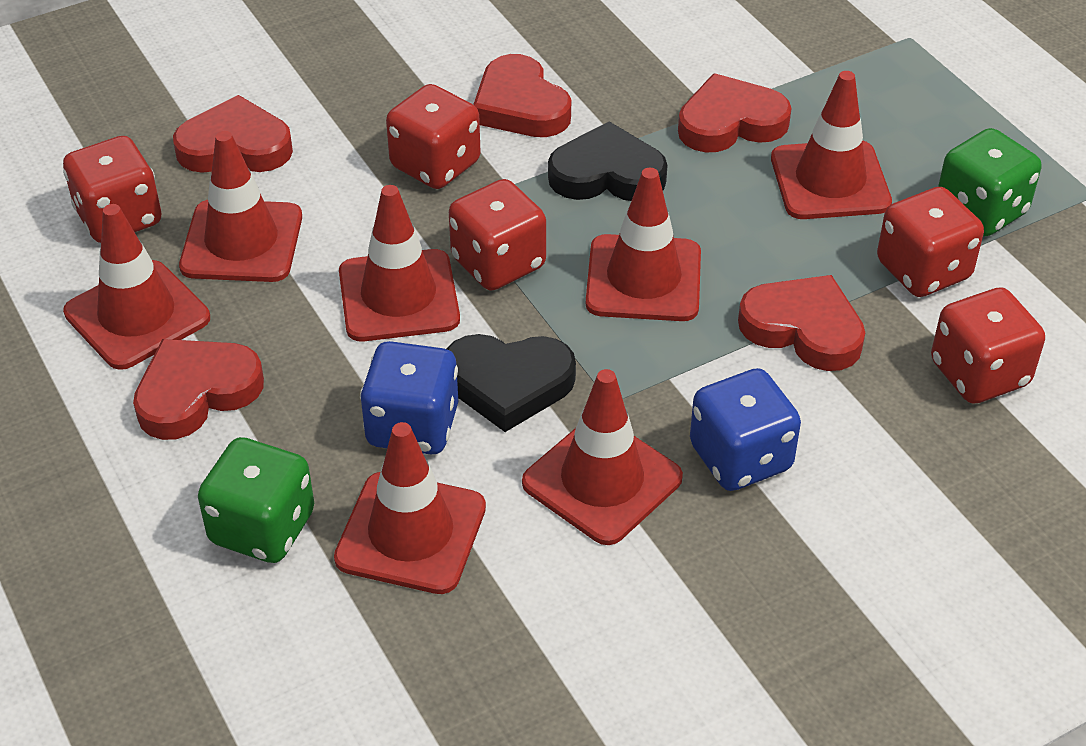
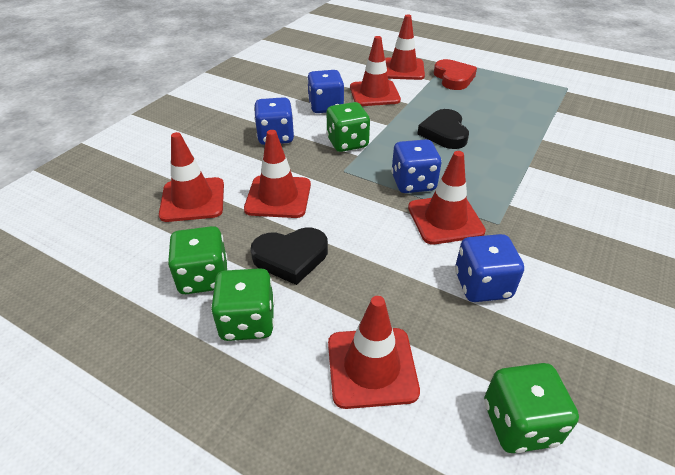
blue dice: [360,341,458,454] [690,368,801,491] = 2 -> [254,97,294,145] [307,70,344,113] [391,139,442,193] [455,234,524,302] = 4
green dice: [198,437,314,563] [938,128,1041,236] = 2 -> [168,226,228,294] [211,268,275,341] [326,102,370,152] [484,363,579,453] = 4
red dice: [63,136,161,243] [386,84,481,189] [449,179,546,291] [877,187,984,297] [931,287,1045,404] = 5 -> none = 0
red heart: [133,339,264,440] [173,95,293,173] [473,54,571,137] [678,73,792,153] [738,275,865,371] = 5 -> [434,59,477,90] = 1
red traffic cone: [63,204,210,370] [179,131,302,282] [334,422,486,594] [339,185,460,341] [522,369,683,545] [586,168,701,321] [771,71,892,219] = 7 -> [159,132,224,222] [244,130,311,218] [328,296,420,409] [350,36,401,106] [385,14,425,80] [408,151,486,244] = 6

